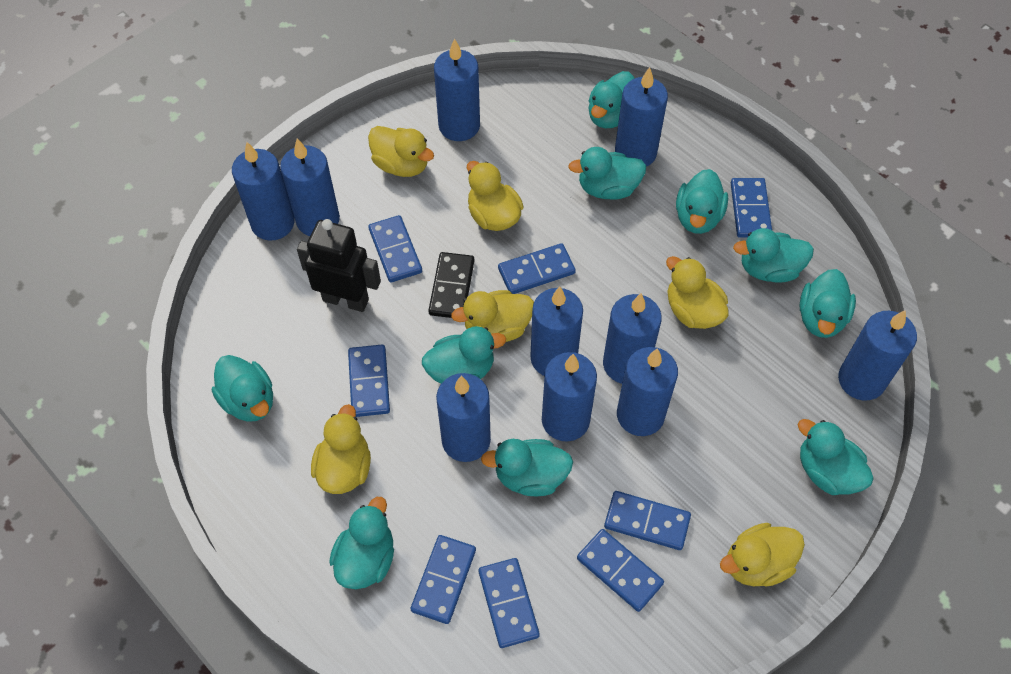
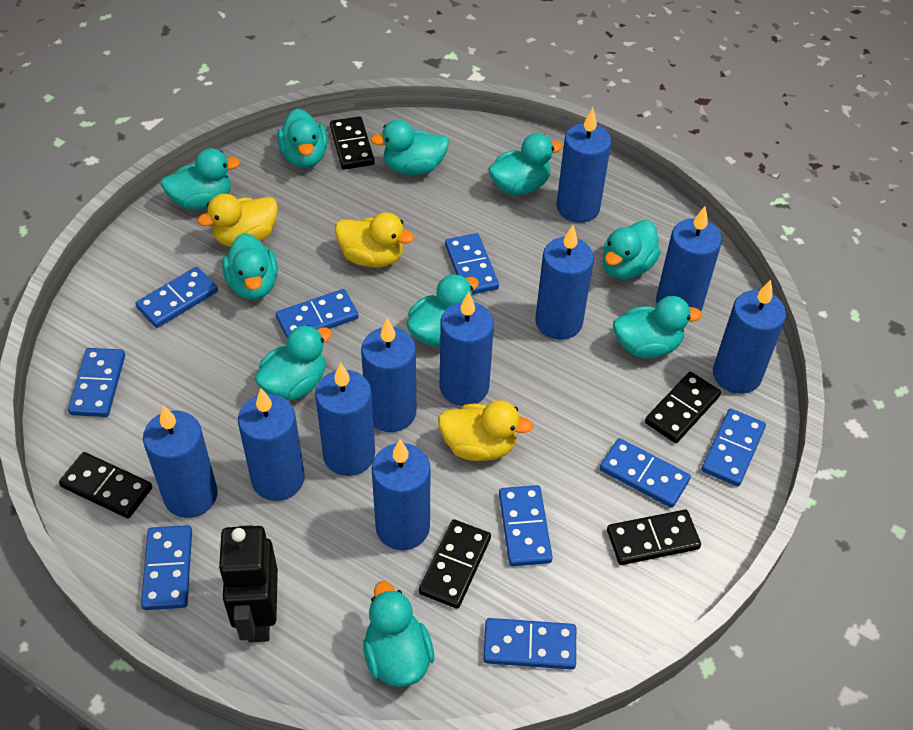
black domino: [428,252,475,318] = 1 -> [59,452,152,518] [330,116,374,170] [419,519,491,609] [607,510,701,565] [645,372,721,443] = 5
blue domino: [348,345,390,417] [368,215,422,282] [411,535,476,624] [478,558,540,648] [498,243,576,294] [577,529,664,612] [604,491,691,550] [731,178,772,238] = 8 -> [68,348,125,417] [135,267,218,328] [141,525,192,610] [276,289,359,338] [445,233,499,295] [483,618,576,670] [499,485,553,566] [600,438,691,508] [701,409,766,486] = 9
yellow duck: [311,404,371,494] [368,126,434,177] [451,290,534,342] [467,161,524,231] [666,256,729,329] [720,523,805,587] = 6 -> [197,194,278,247] [335,213,414,267] [438,400,533,461] = 3

